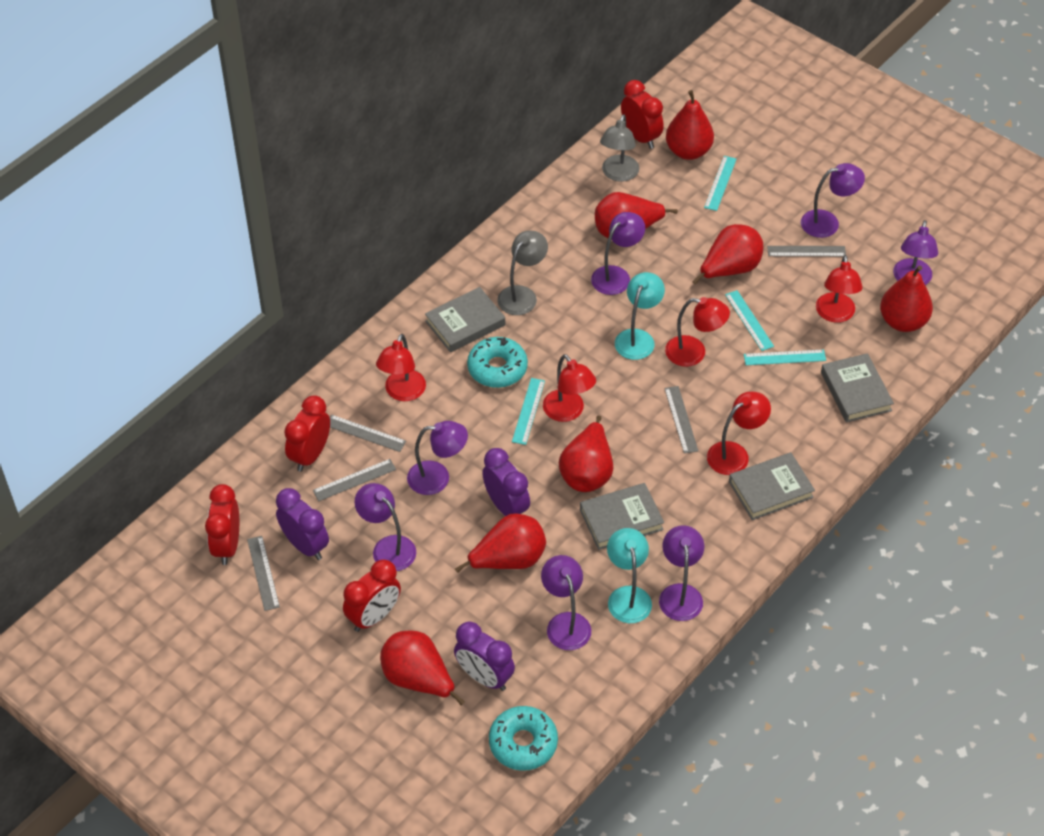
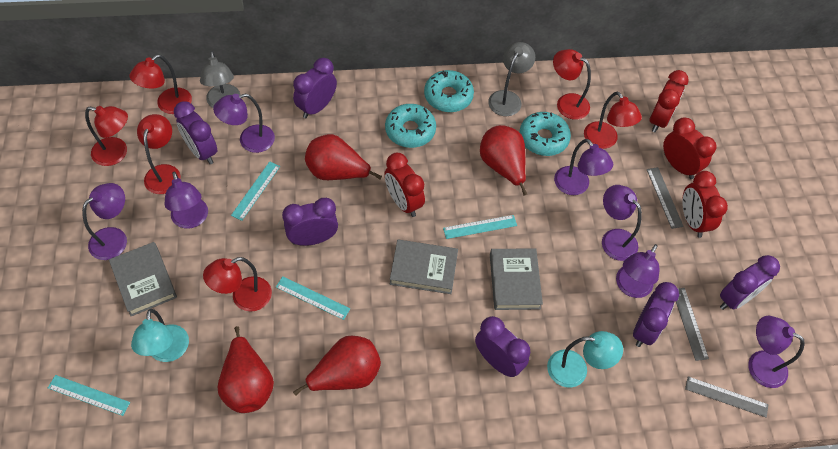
grey book: [425,287,505,352] [580,483,664,550] [729,452,815,520] [821,353,894,422] = 4 -> [109,242,177,316] [390,239,458,294] [490,248,543,310] = 3
grey ruler: [247,536,280,611] [313,459,396,501] [330,415,406,452] [664,386,698,454] [767,246,846,257] = 5 -> [647,167,684,229] [676,288,709,361] [685,376,769,418] = 3
purple clock: [276,488,329,560] [454,622,515,691] [482,448,530,516] = 3 -> [174,101,217,164] [282,198,338,246] [293,58,337,118] [475,316,530,377] [633,282,679,347] [720,255,780,310] = 6
red lamp: [376,334,426,401] [543,354,596,422] [665,297,730,367] [707,392,771,475] [816,255,863,323] = 5 -> [85,106,128,166] [129,55,192,114] [137,114,181,194] [203,257,272,312] [553,49,591,120] [584,92,642,149] = 6
red pear: [380,630,465,705] [455,513,546,573] [559,415,613,492] [595,192,678,238] [666,90,714,160] [692,224,763,285] [880,266,933,332] = 7 -> [218,326,274,413] [293,336,381,396] [305,134,382,180] [480,125,527,196] = 4
turquoise donut: [467,337,528,388] [489,706,558,771] = 2 -> [385,104,436,148] [424,70,474,112] [519,112,571,156] = 3

